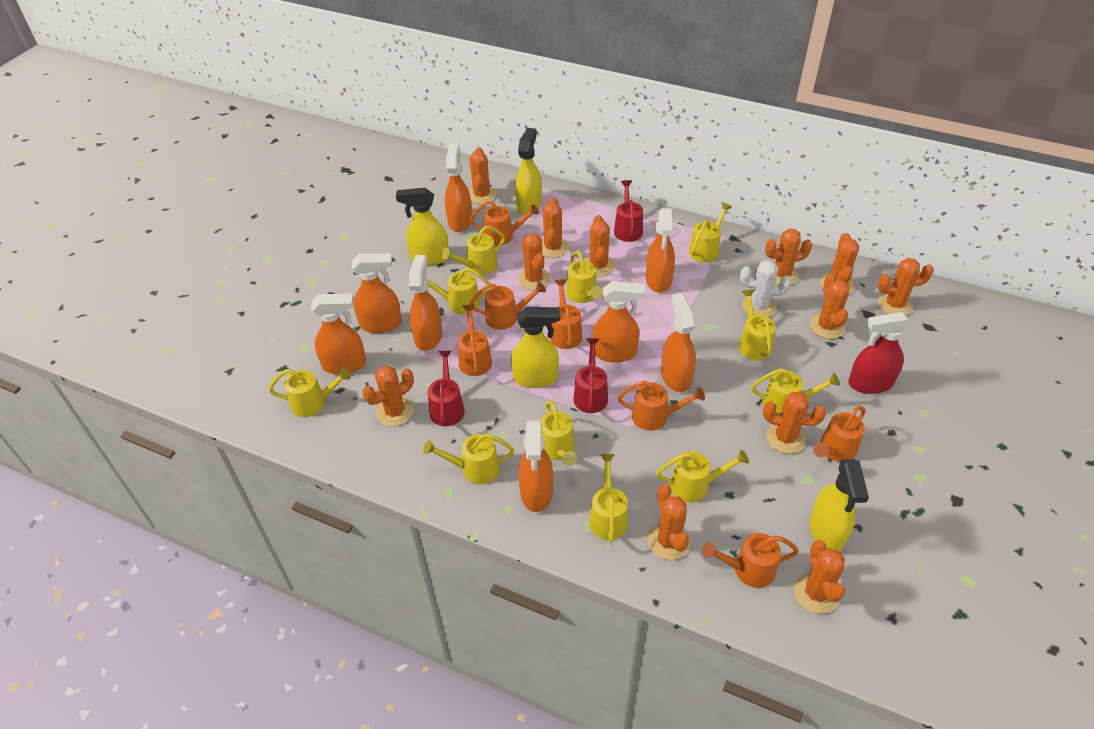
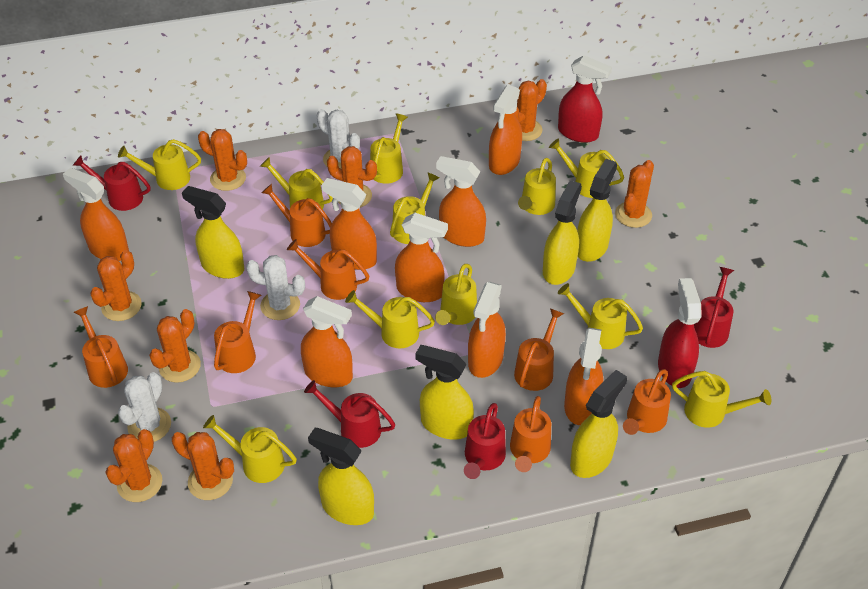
orange cactus: [362,365,414,426] [469,147,496,204] [518,233,550,290] [542,198,569,258] [584,215,615,277] [647,484,690,560] [763,392,826,454] [765,228,812,285] [794,540,845,614] [809,274,849,339] [820,233,859,294] [877,258,934,315] = 12 -> [90,250,142,321] [105,429,162,502] [149,309,201,383] [172,432,234,500] [198,129,247,191] [327,146,377,208] [514,79,547,141] [615,160,654,228] = 8
red spray bottle: [848,312,913,394] = 1 -> [558,55,612,143] [658,278,702,388] = 2
red watering can: [428,351,465,426] [573,338,608,413] [614,180,643,242] = 3 -> [73,155,150,211] [304,380,395,448] [464,403,506,479] [694,267,734,348] = 4
white cactus: [740,260,791,317] = 1 -> [118,372,171,442] [246,255,305,320] [317,109,360,169] = 3
yellow spray bottle: [396,188,449,265] [511,307,560,388] [515,128,542,215] [809,459,869,551] = 4 -> [182,186,244,279] [308,428,374,525] [415,345,474,440] [543,180,582,285] [570,370,627,478] [577,159,617,262] = 6

